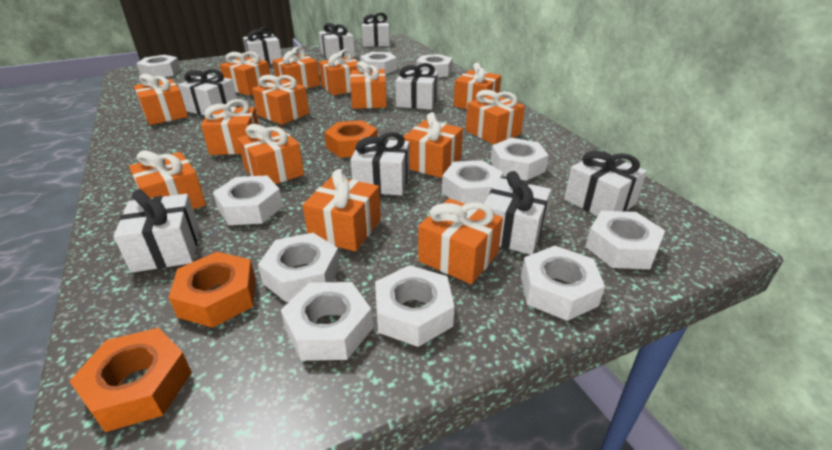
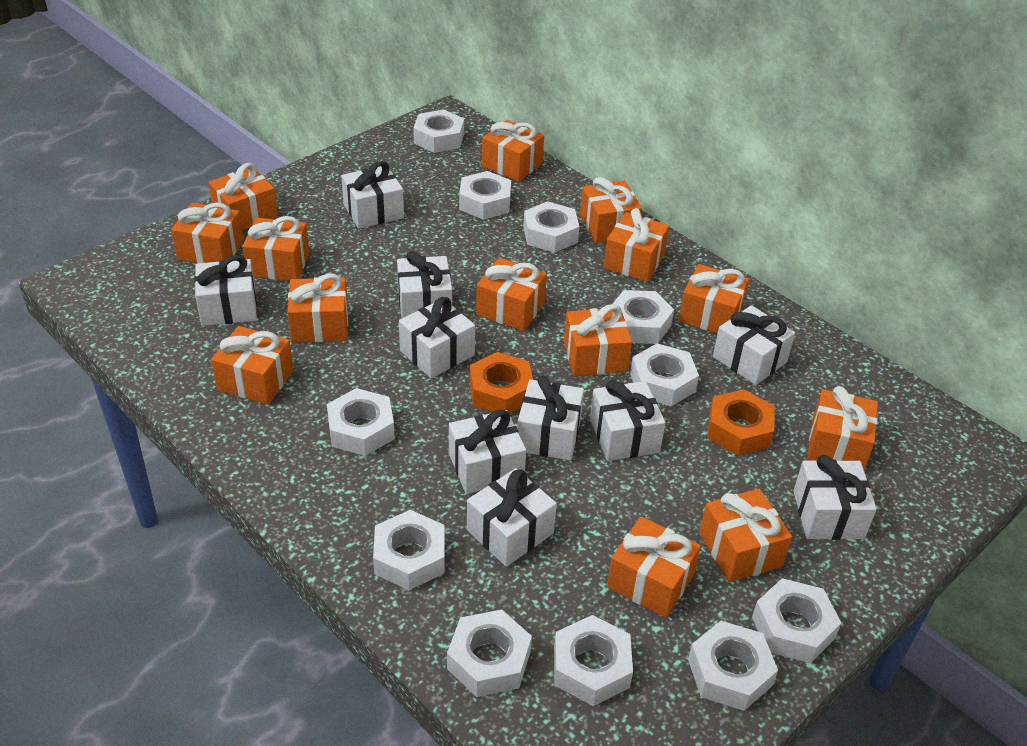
orange nut: [70,328,192,432] [169,252,256,328] [324,120,378,158] = 3 -> [469,352,533,414] [707,389,775,456] = 2
white gift: [114,189,199,273] [178,69,238,116] [243,27,282,64] [319,23,355,60] [350,132,410,196] [362,13,390,47] [396,63,438,110] [484,171,551,255] [564,151,647,216] = 9 -> [194,255,257,326] [341,161,404,229] [397,251,452,318] [399,297,475,378] [449,409,526,494] [467,468,557,567] [517,375,584,461] [590,380,666,461] [713,305,795,385] [793,455,877,540] = 10

